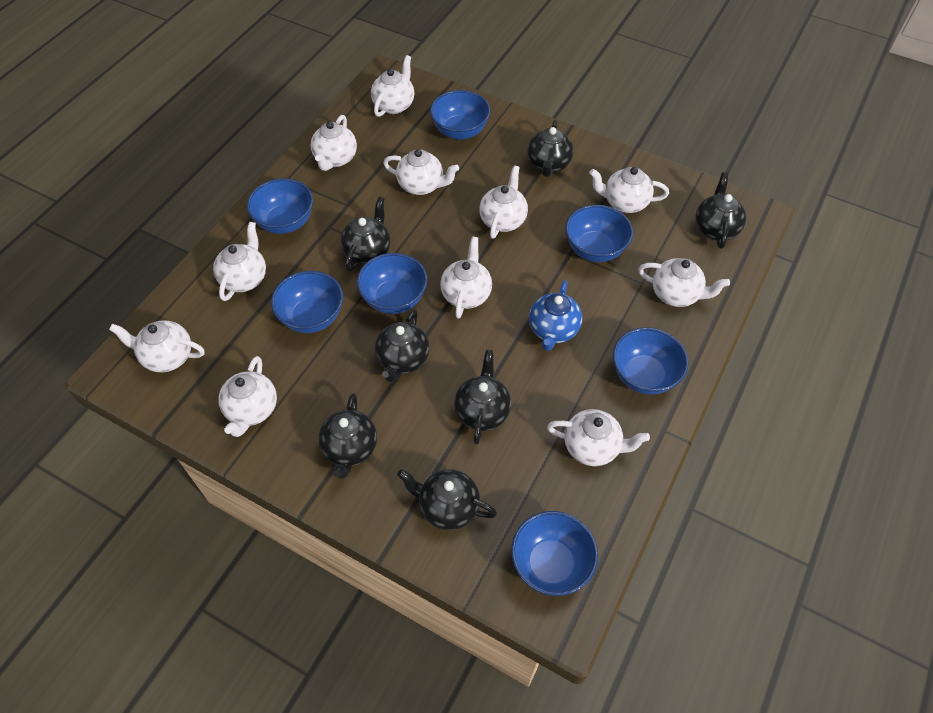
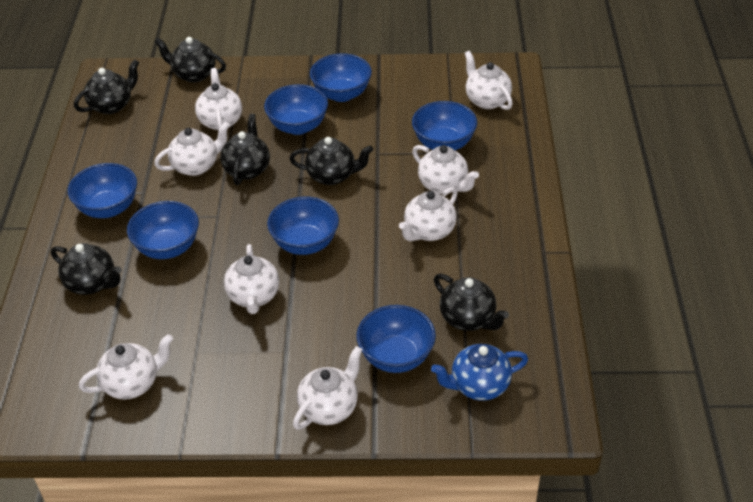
black teapot: [318,393,377,479] [340,197,390,271] [375,309,430,383] [397,469,497,530] [454,350,511,445] [527,120,574,177] [695,173,746,249] = 7 -> [51,243,122,295] [74,59,139,114] [154,37,226,83] [220,114,270,185] [289,137,373,185] [434,274,509,331] = 6
white teapot: [109,320,205,372] [213,222,266,301] [218,356,277,437] [311,115,357,171] [371,55,414,117] [383,149,459,195] [440,236,492,318] [479,165,528,239] [547,409,650,466] [589,167,669,213] [638,258,730,307] = 11 -> [79,334,173,400] [154,121,230,176] [195,68,242,130] [224,244,279,314] [293,346,362,430] [399,187,458,241] [412,145,479,194] [465,51,513,110] = 8

